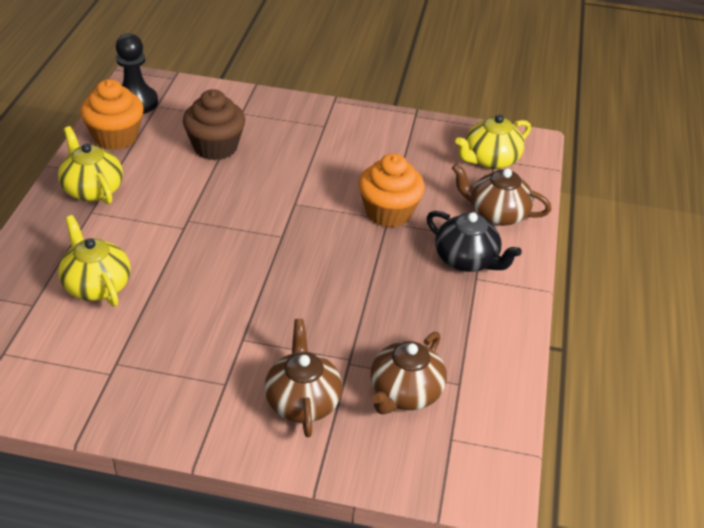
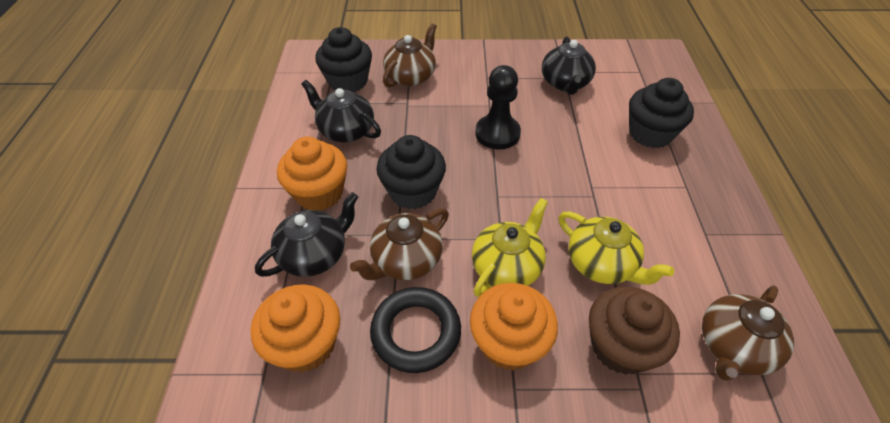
black cupcake: none = 0 -> [315,27,372,92] [376,135,446,209] [629,78,694,148] = 3
black ring: none = 0 -> [370,287,461,373] = 1
black teapot: [427,211,522,272] = 1 -> [255,192,358,277] [301,80,381,143] [542,37,596,95] = 3
orange cupcake: [80,79,144,150] [359,153,425,228] = 2 -> [251,284,340,372] [277,137,347,211] [470,283,558,370] = 3
yellow teapot: [58,126,123,204] [58,215,131,306] [455,115,531,169] = 3 -> [472,198,548,297] [559,212,674,285] = 2

